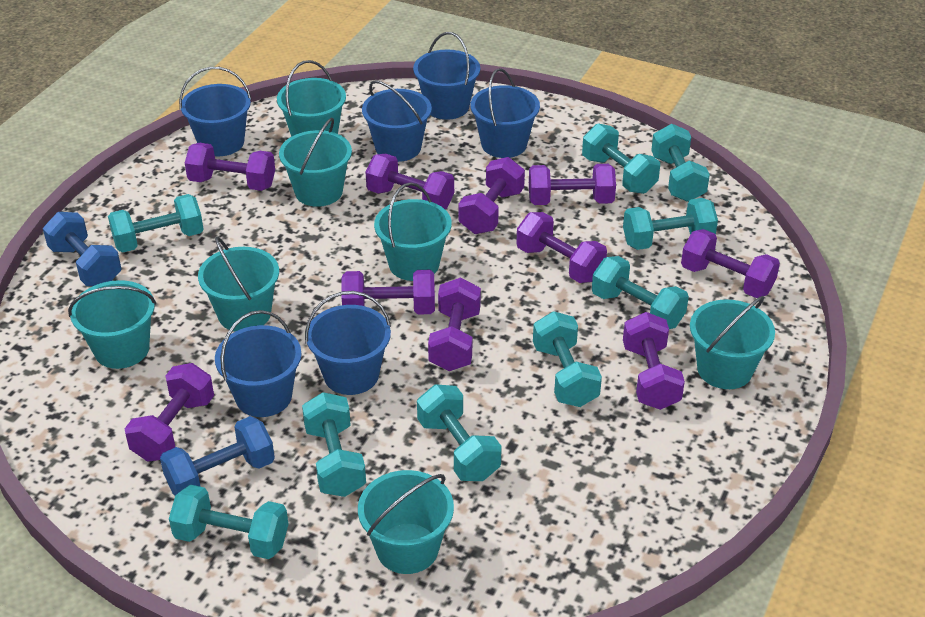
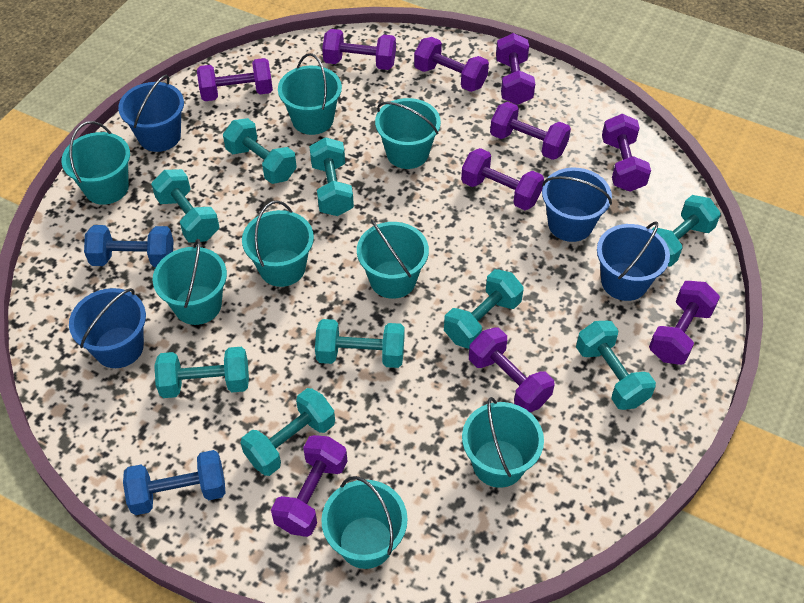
blue bucket: [179,67,251,156] [215,310,302,417] [305,291,391,395] [362,80,432,162] [413,32,480,120] [471,68,540,158] = 6 -> [69,288,146,368] [118,75,184,152] [542,167,612,242] [597,222,670,301] = 4
turquoise bucket: [68,280,156,369] [198,236,279,331] [277,60,346,137] [279,118,352,207] [358,470,454,574] [374,182,452,281] [690,296,775,389] = 7 -> [62,121,130,205] [153,239,227,325] [242,201,314,287] [278,53,342,135] [321,476,408,569] [357,219,429,299] [375,98,441,169] [462,397,544,488] = 8

